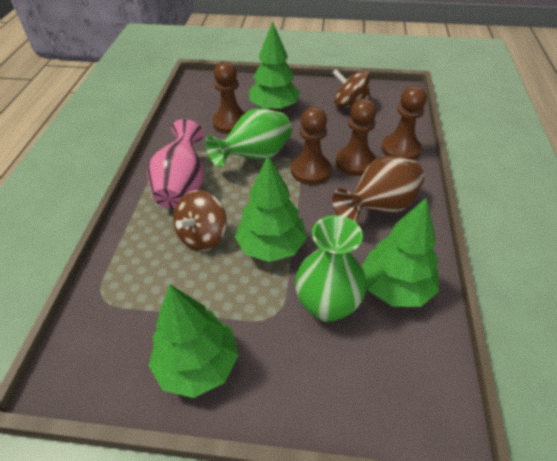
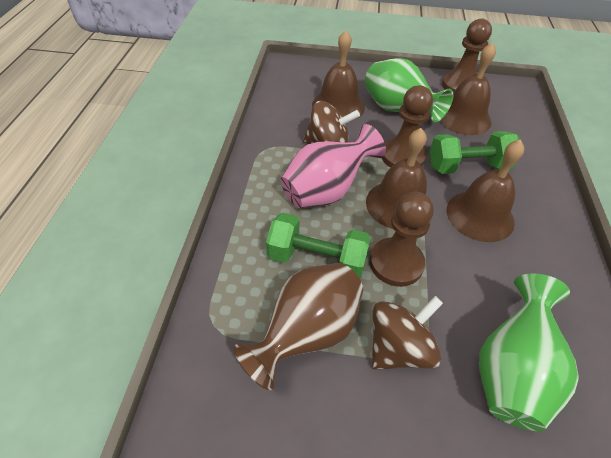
brown bell: none = 0 -> [312,31,365,122] [366,128,427,229] [439,42,496,135] [447,139,524,242] = 4
brown pawn: [212,61,246,134] [291,107,331,185] [336,99,377,176] [382,86,427,160] = 4 -> [370,192,434,287] [382,86,433,168] [442,19,492,94] = 3
green dumbbell: none = 0 -> [266,213,371,279] [429,131,519,174] = 2
green tree: [149,284,239,398] [235,156,307,262] [249,21,300,111] [361,197,439,307] = 4 -> none = 0

